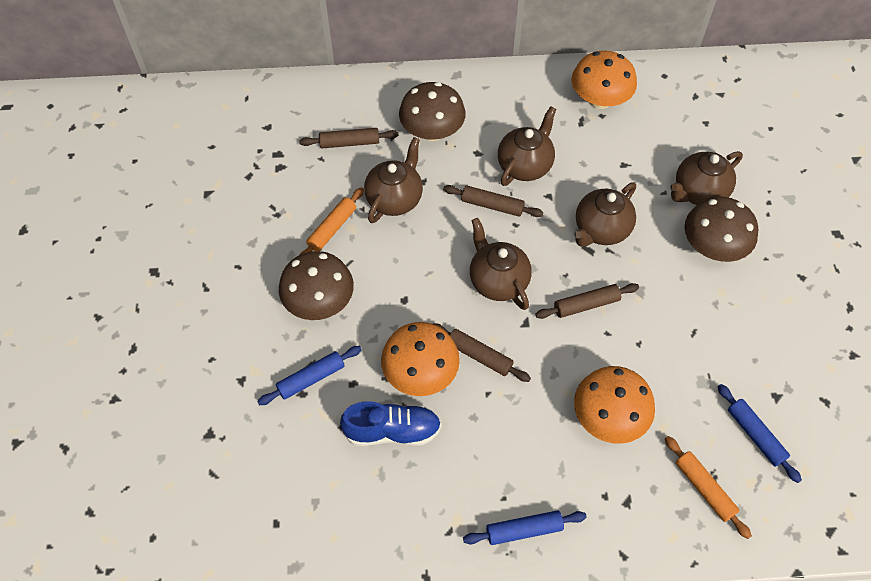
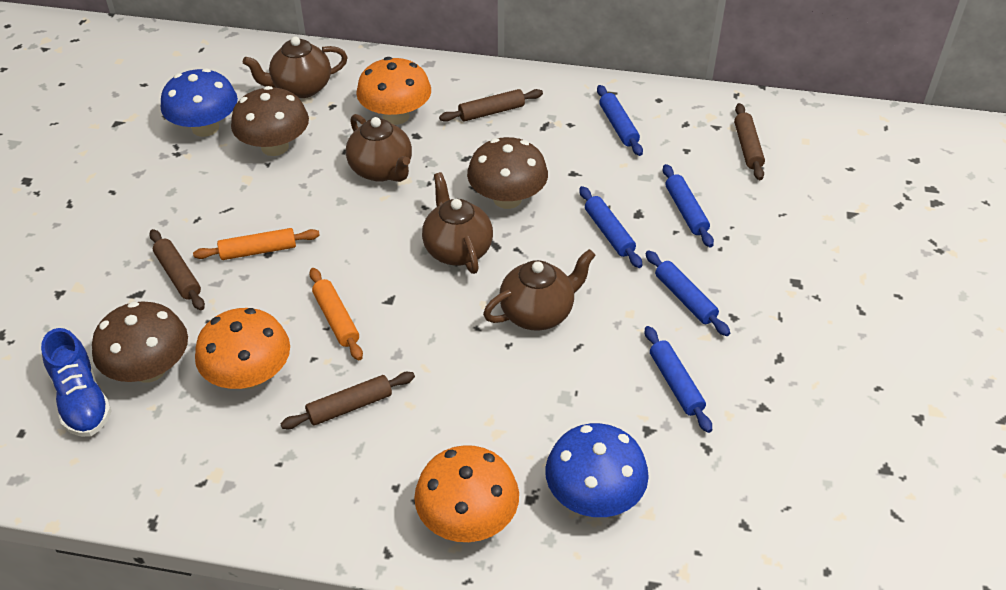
blue mushroom: none = 0 -> [161,68,238,137] [545,423,649,517] = 2
blue rolling pin: [257,346,362,405] [463,510,587,545] [718,384,802,483] = 3 -> [579,186,642,268] [597,85,643,156] [645,250,730,336] [645,326,712,433] [663,164,714,247] = 5
brown teapot: [364,137,423,223] [470,218,532,310] [498,106,556,186] [575,183,636,247] [670,151,743,205] = 5 -> [243,36,348,98] [346,114,412,182] [422,172,493,274] [483,249,596,331] = 4

